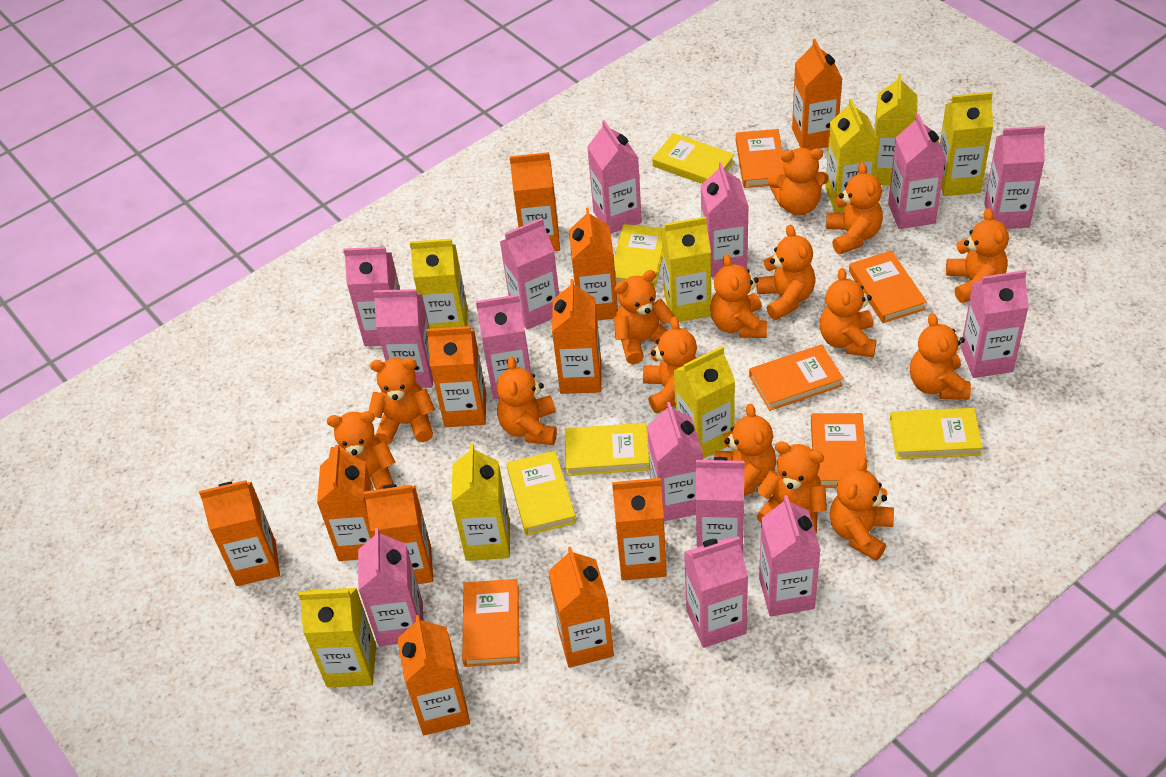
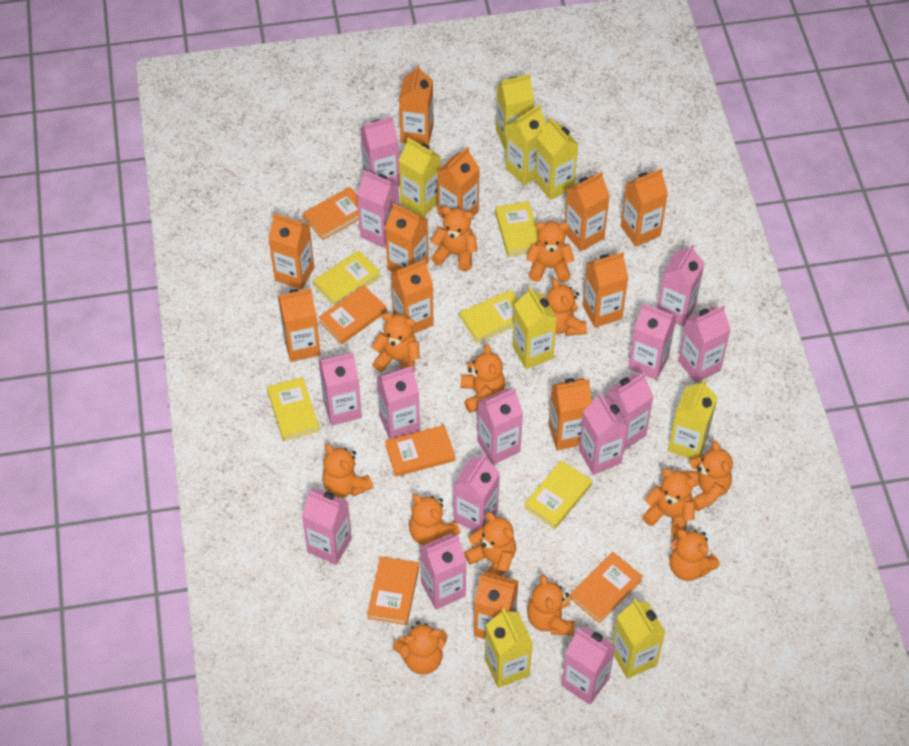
orange teddy bear: [327,411,395,490] [368,358,435,444] [497,357,557,445] [614,270,675,364] [643,317,697,413] [710,254,767,338] [714,404,776,496] [756,225,815,320] [757,441,827,534] [768,148,829,215] [820,268,877,357] [826,162,883,254] [830,457,894,561] [910,313,971,399] [946,208,1009,303] = 15 -> [322,444,373,498] [372,313,420,372] [393,621,447,675] [409,494,461,545] [431,207,477,271] [461,344,505,413] [464,512,516,576] [526,221,575,282] [527,574,575,636] [546,278,587,336] [642,469,696,536] [669,529,720,581] [684,441,733,511] = 13

